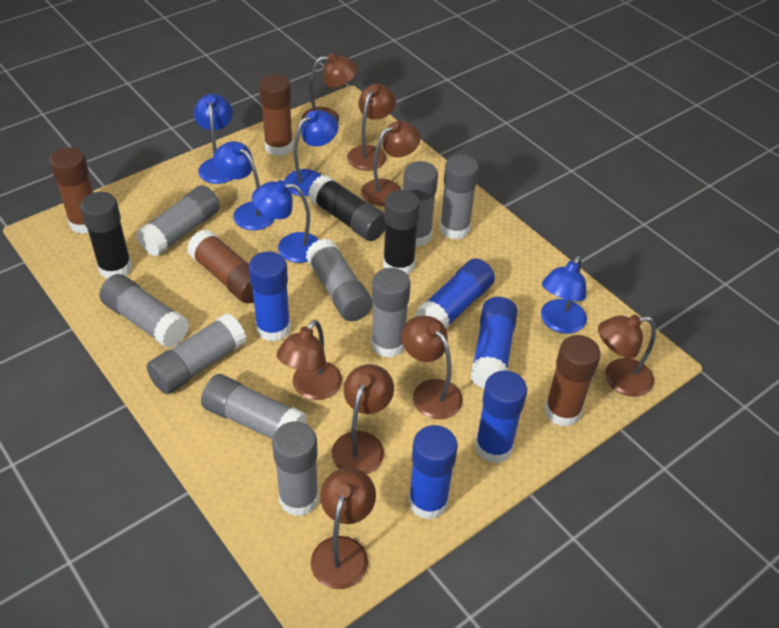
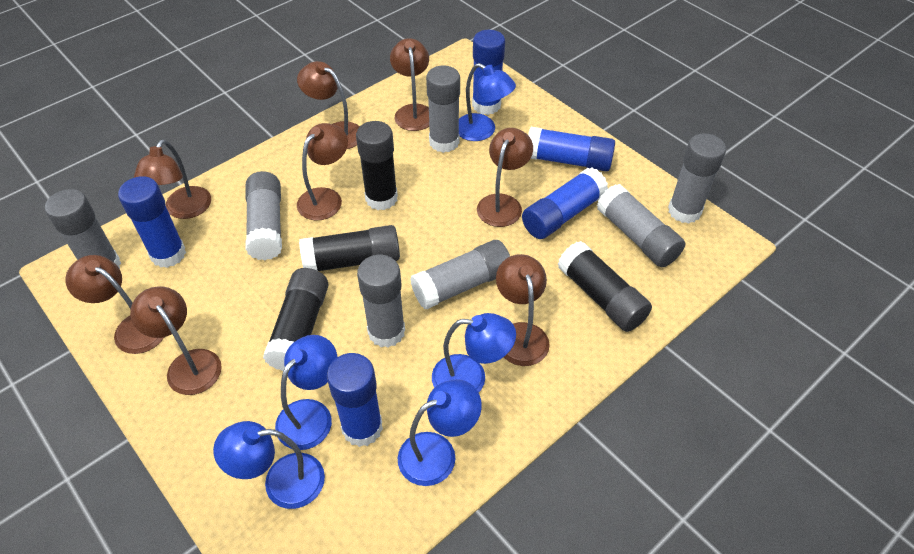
black glue stick: [80,192,132,279] [308,175,385,241] [383,190,420,275] = 3 -> [263,268,328,371] [299,225,400,271] [356,121,398,210] [557,241,652,332] = 4
brown glue stick: [49,147,93,234] [187,229,254,304] [259,74,293,156] [545,335,601,427] = 4 -> none = 0
grey glue stick: [99,274,189,348] [136,185,220,257] [146,313,247,394] [201,374,307,439] [272,422,319,516] [306,238,373,321] [371,268,411,358] [403,161,438,247] [440,155,479,240] = 9 -> [45,189,121,269] [245,171,282,260] [357,255,405,348] [410,240,510,310] [426,65,460,153] [597,184,685,267] [668,133,726,224] = 7

